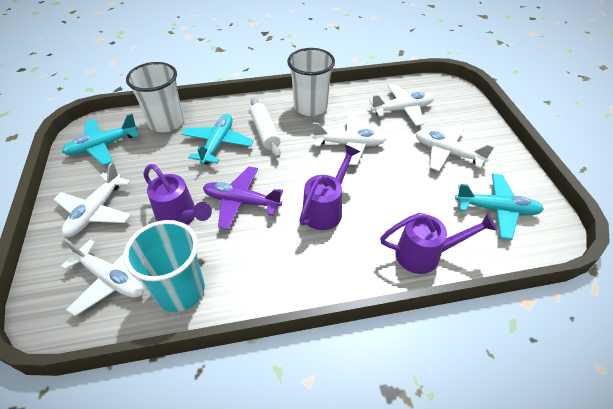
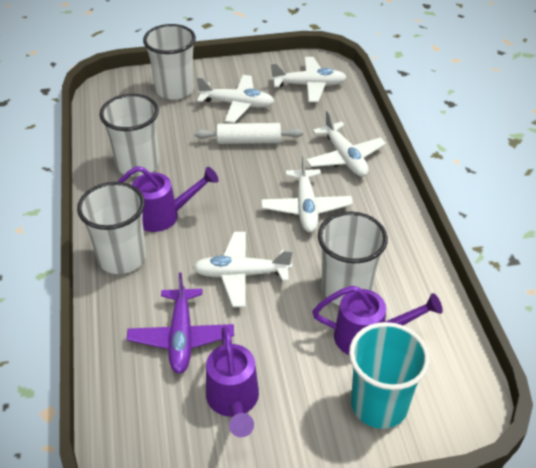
turquoise plane: [62,114,139,166] [181,114,254,165] [455,174,544,240] = 3 -> none = 0
white cup: [126,62,184,132] [287,48,335,116] = 2 -> [77,182,146,274] [99,94,159,177] [143,24,196,100] [318,211,388,306] = 4

